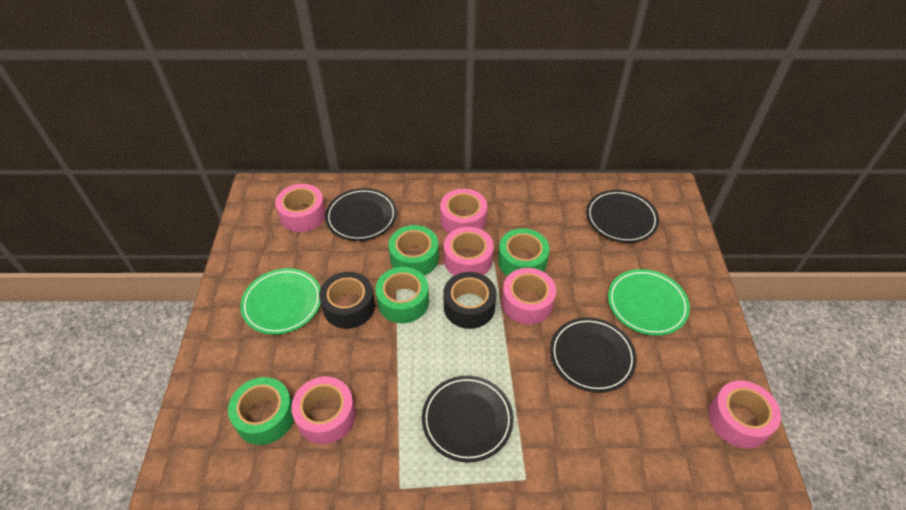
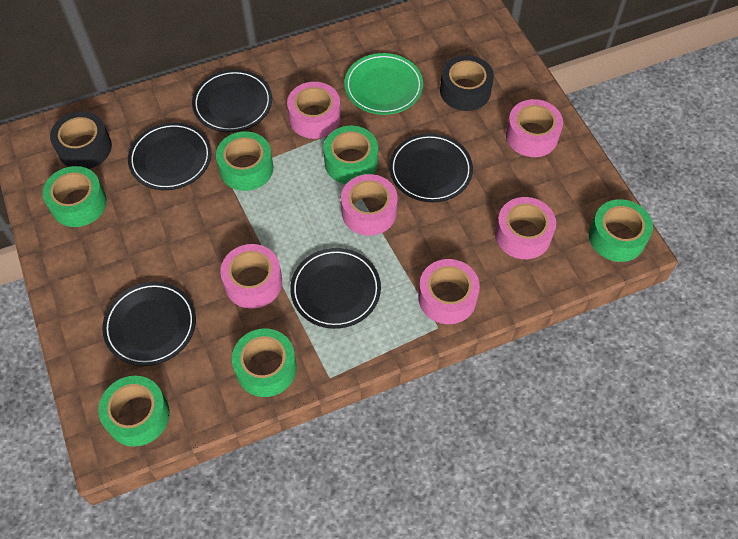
black plate: [325,188,397,241] [422,376,514,462] [550,317,637,393] [586,190,659,243] = 4 -> [102,282,196,366] [128,122,212,190] [192,69,272,132] [290,248,381,329] [389,133,473,202] = 5
green plate: [240,268,321,335] [608,269,690,336] = 2 -> [344,53,423,115] = 1
green tape: [228,377,294,445] [375,267,429,323] [389,225,439,276] [498,228,549,276] = 4 -> [43,166,107,227] [98,376,170,447] [216,131,273,191] [232,329,297,397] [324,126,378,184] [589,199,653,262] = 6

